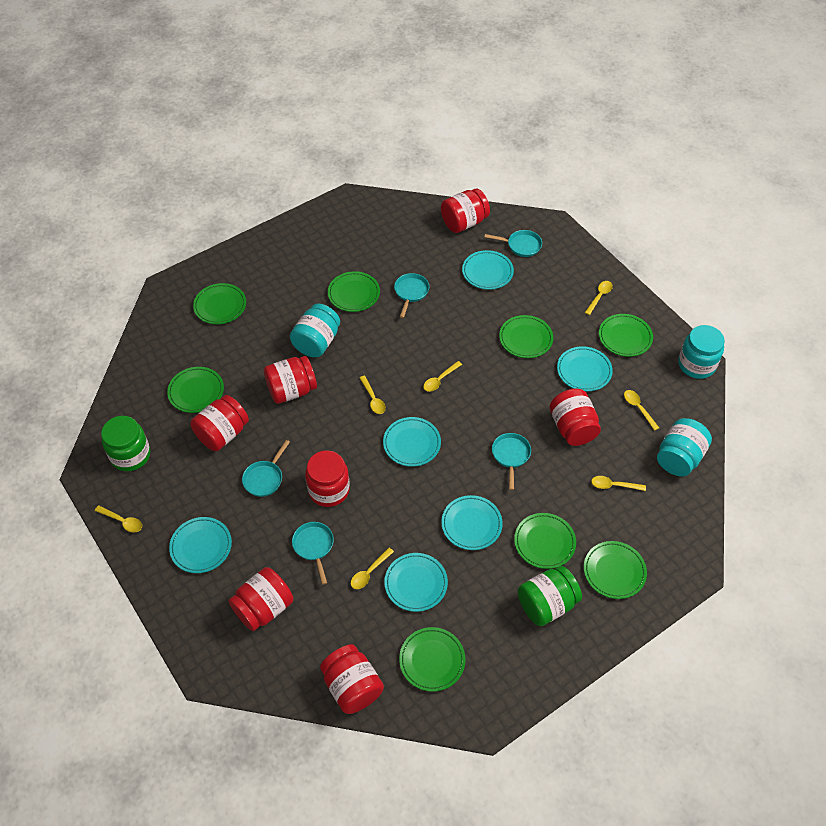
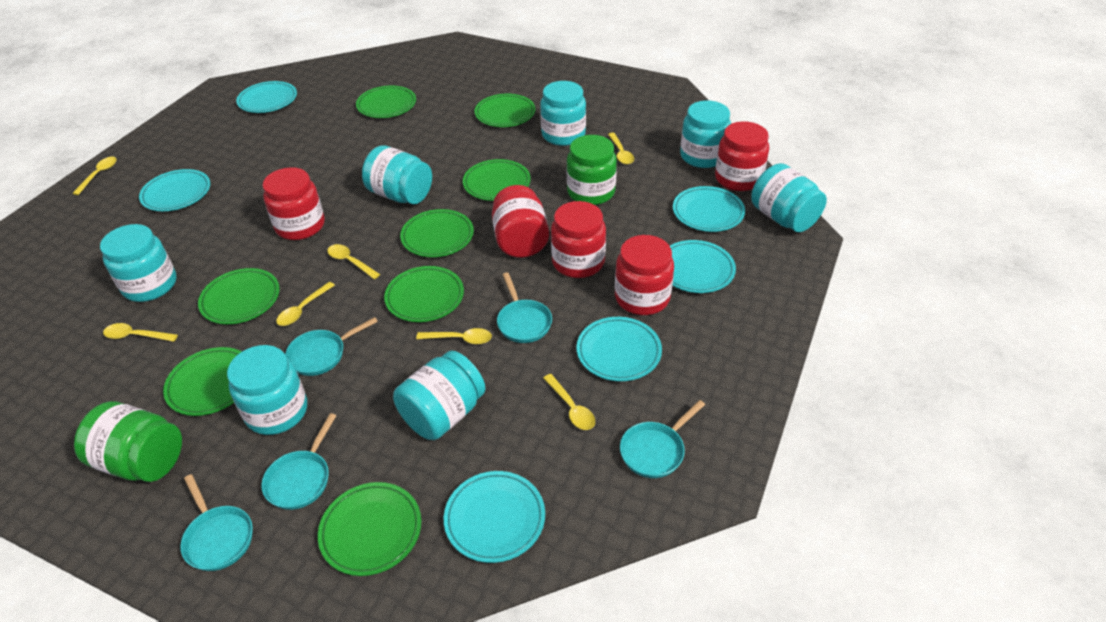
red jar: [190,395,249,451] [228,567,293,631] [264,356,317,404] [305,450,350,507] [320,644,384,714] [441,188,490,233] [549,389,601,446] = 7 -> [263,167,325,240] [492,185,549,258] [551,201,606,278] [615,235,674,315] [715,121,769,191] = 5
turquoise jar: [290,304,340,357] [657,418,712,476] [678,325,725,379] = 3 -> [100,224,177,302] [227,345,307,435] [362,145,432,204] [393,351,486,440] [540,81,586,146] [680,101,731,168] [751,163,827,232] = 7

